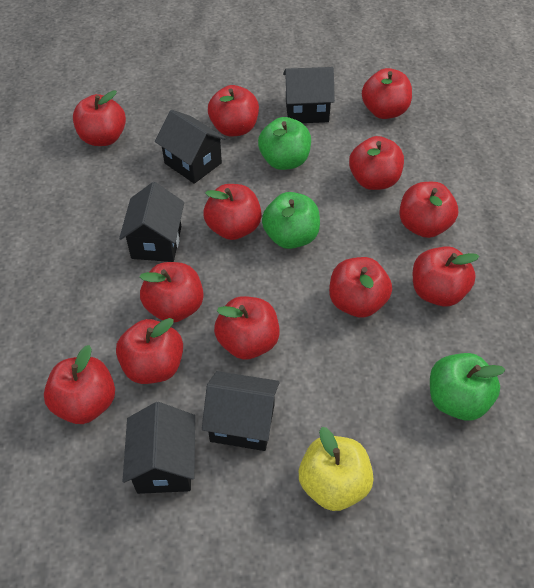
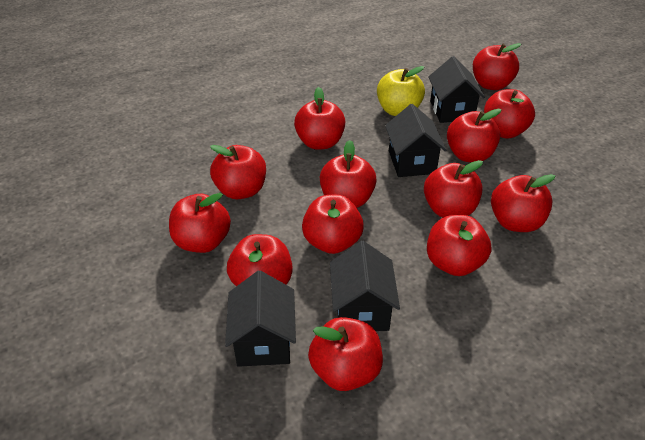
black house: [119,182,184,262] [123,402,195,494] [155,110,226,184] [202,371,280,451] [283,67,335,123] = 5 -> [225,270,296,367] [330,241,400,331] [385,104,446,177] [428,56,485,123] = 4
green apple: [258,117,311,170] [262,192,320,249] [430,353,505,421] = 3 -> none = 0
red apple: [44,345,115,424] [73,90,126,146] [116,318,183,384] [139,262,204,323] [204,184,262,240] [208,85,259,137] [214,296,280,360] [329,257,392,318] [349,136,404,190] [362,68,412,119] [399,182,458,238] [413,246,479,306] = 12 -> [169,193,231,253] [210,145,266,199] [227,234,293,286] [294,87,345,150] [302,195,364,254] [308,317,383,391] [320,140,377,208] [424,160,483,218] [427,215,492,276] [447,109,502,162] [473,43,521,90] [484,89,535,139] [491,174,555,232] = 13

